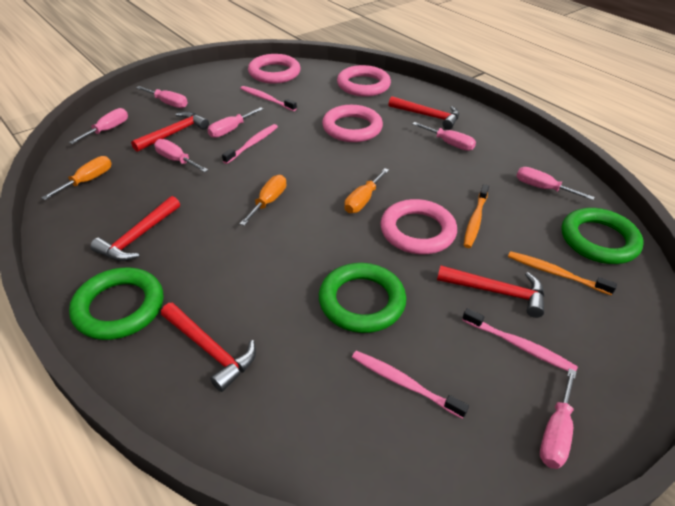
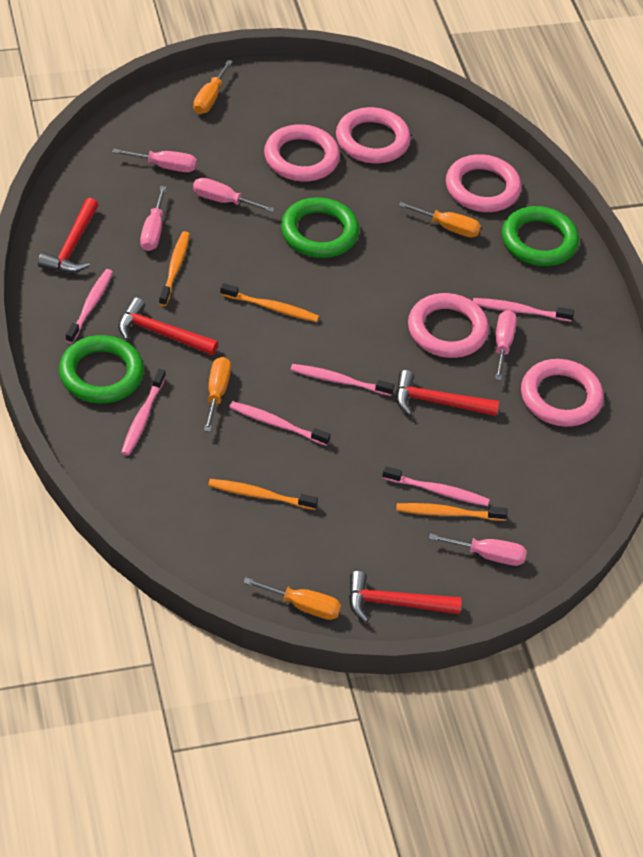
orange screwdriver: [41,156,111,200] [240,175,286,226] [344,168,389,213] = 3 -> [193,60,233,114] [204,357,231,432] [243,578,341,620] [399,202,481,238] = 4
orange toothbrush: [464,184,489,248] [508,251,617,295] = 2 -> [159,231,190,306] [208,479,318,510] [220,283,319,322] [396,503,508,521] = 4
pink ring: [248,54,301,84] [322,105,383,142] [337,65,391,97] [380,199,457,254] = 4 -> [264,124,340,182] [336,107,411,163] [408,293,489,358] [446,154,521,212] [521,359,604,427] = 5
pink screwdriver: [69,108,128,144] [136,86,188,108] [154,139,208,172] [207,107,263,138] [413,122,476,151] [516,167,595,200] [540,369,577,469] = 7 -> [112,149,197,172] [140,186,166,251] [193,178,275,213] [429,533,527,566] [495,310,517,381] = 5
pink toothbrush: [222,124,278,164] [240,86,297,111] [352,351,469,419] [462,308,578,371] = 4 -> [65,269,113,344] [121,369,166,455] [229,401,331,446] [290,364,394,396] [382,466,490,506] [473,298,574,322] = 6
red hammer: [90,196,180,261] [131,111,209,152] [161,303,256,392] [389,96,459,130] [437,266,544,318] = 5 -> [38,198,99,273] [118,297,218,355] [349,571,461,623] [396,370,499,416] = 4

